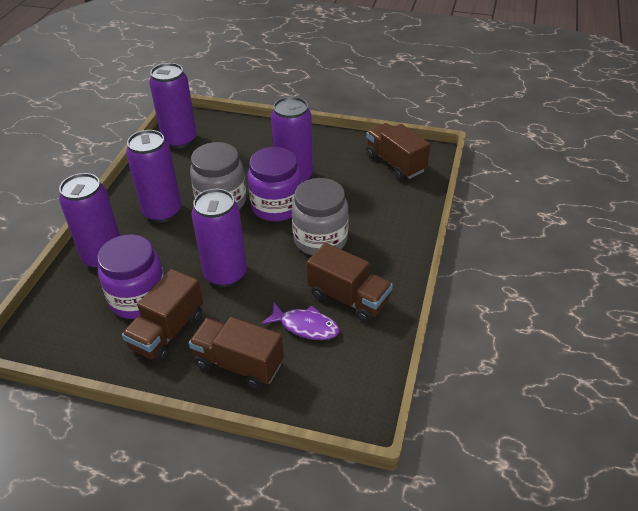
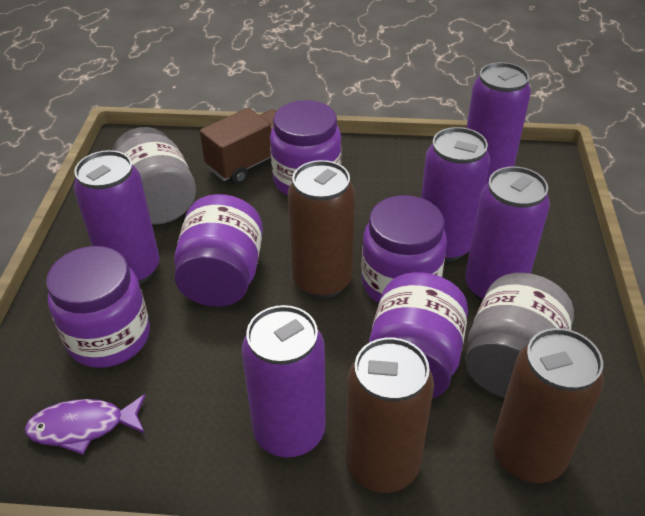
brown can: none = 0 -> [288,160,355,298] [345,338,434,493] [493,328,604,483] = 3
brown truck: [122,269,203,363] [189,317,284,389] [307,243,393,323] [366,123,430,180] = 4 -> [200,108,276,184] = 1
purple jar: [97,234,164,319] [248,147,302,221] = 2 -> [46,246,150,368] [174,194,263,307] [270,100,341,196] [361,195,447,303] [369,272,468,398] = 5

